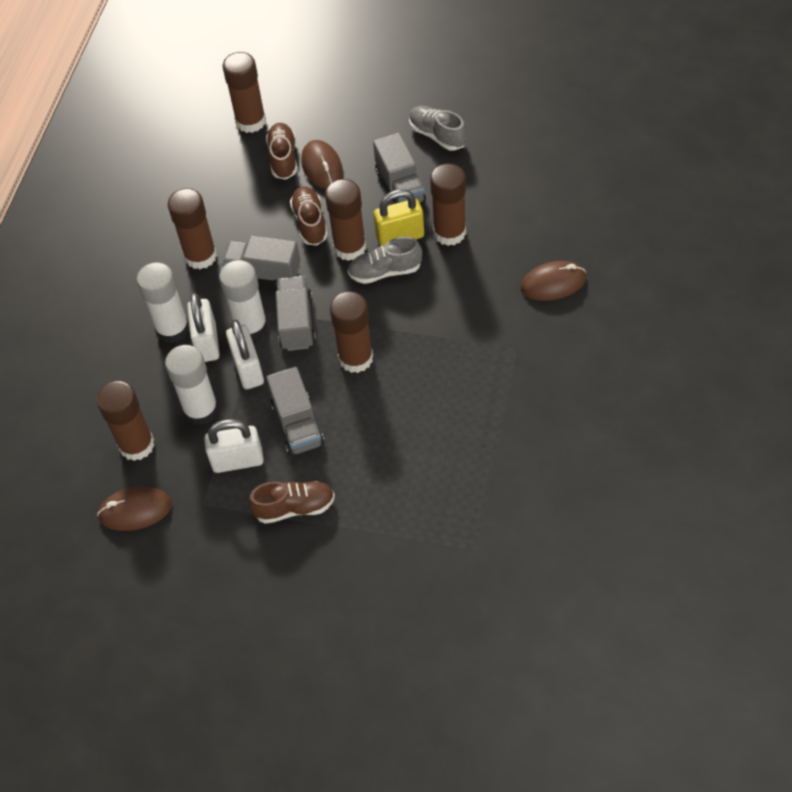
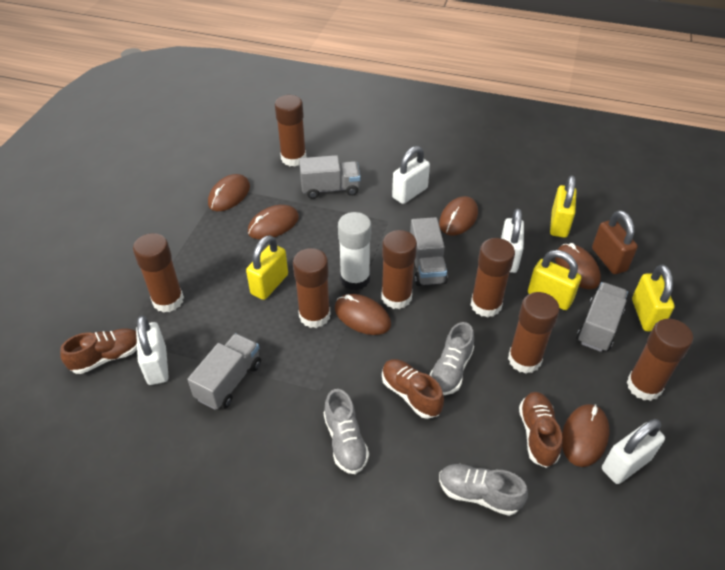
brown glue stick: [96,381,155,461] [168,188,217,269] [223,52,266,133] [325,179,366,261] [330,291,373,373] [430,164,466,246] = 6 -> [133,233,184,313] [275,95,306,167] [293,248,330,328] [381,230,417,309] [471,238,515,317] [508,292,560,374] [627,319,693,401] = 7
brown mouse: [97,487,172,531] [301,140,343,189] [520,261,586,301] = 3 -> [208,174,250,211] [248,205,299,239] [335,294,391,335] [439,196,478,236] [555,243,601,289] [562,404,609,467] = 6
brown padlock: none = 0 -> [592,210,638,274] = 1
grey shoe: [348,237,422,284] [409,106,467,151] = 2 -> [324,389,369,474] [429,322,474,395] [439,464,528,516] = 3
white glue stick: [137,262,190,343] [165,345,219,425] [219,260,268,341] = 3 -> [338,212,371,290] = 1
white padlock: [187,293,220,362] [204,419,264,473] [226,320,264,389] = 3 -> [136,315,169,385] [392,146,430,204] [501,209,524,273] [602,419,665,484] = 4
yellow padlock: [374,189,424,246] = 1 -> [246,235,288,300] [528,250,581,310] [550,175,576,238] [632,265,675,331] = 4

